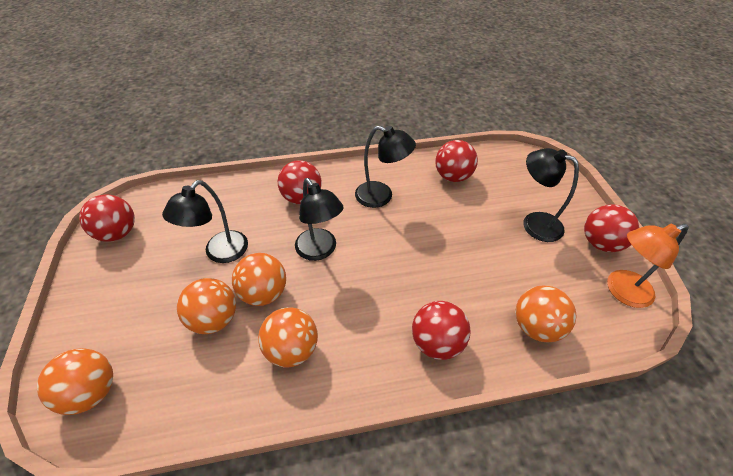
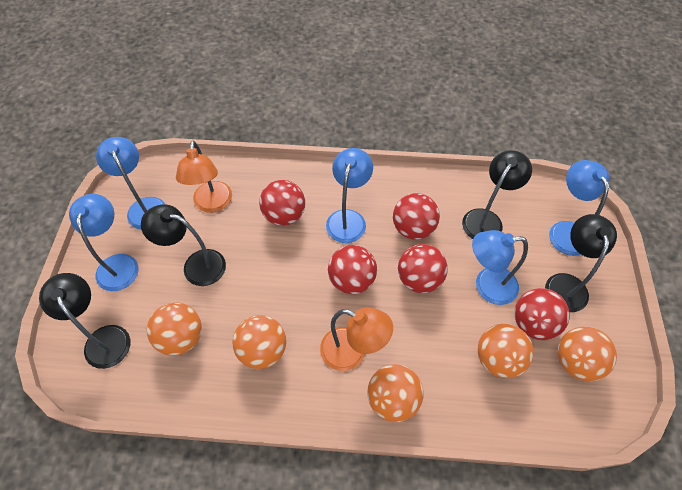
blue lamp: none = 0 -> [69,194,139,291] [96,137,165,229] [326,148,373,243] [472,230,528,305] [549,160,609,256] = 5
orange lamp: [607,224,689,308] = 1 -> [176,141,232,213] [320,307,393,371] = 2

